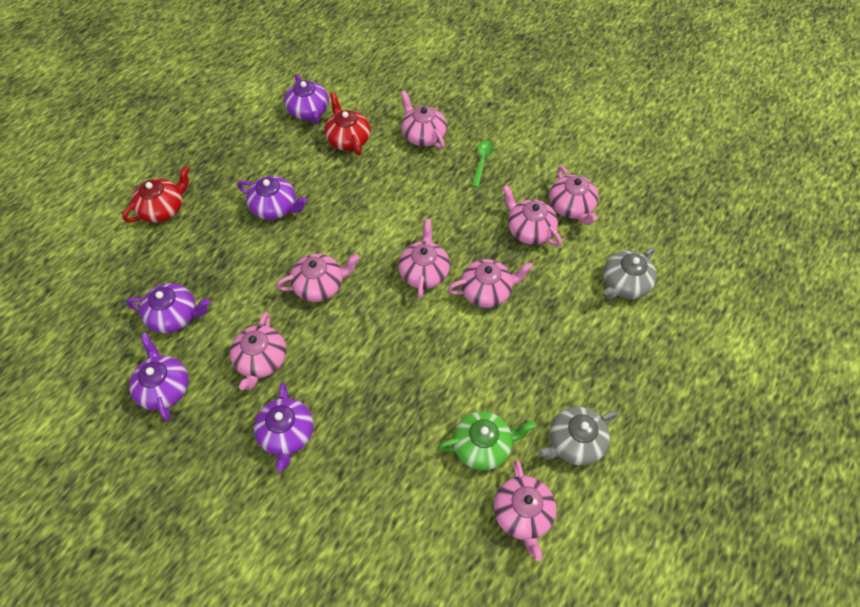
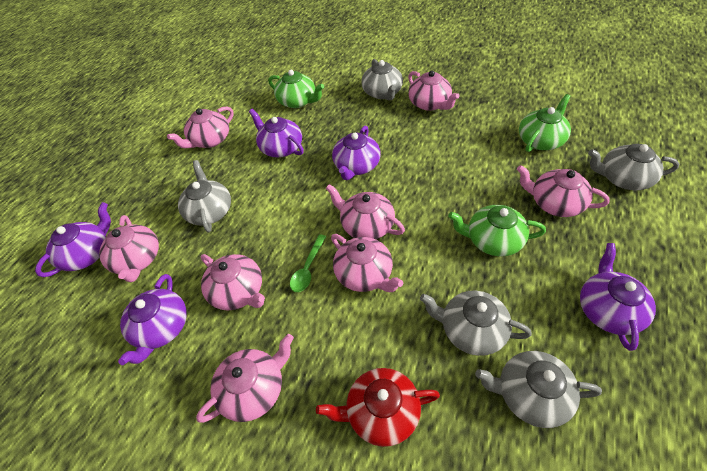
green teapot: [438,411,536,470] = 1 -> [269,70,324,108] [448,205,546,256] [519,94,571,152] = 3
grey teapot: [538,407,617,465] [603,247,657,300] = 2 -> [178,160,231,232] [361,59,403,101] [420,291,532,356] [475,351,602,428] [588,144,679,190] = 5
red teapot: [122,166,190,223] [325,92,370,156] = 2 -> [316,368,440,447] = 1

